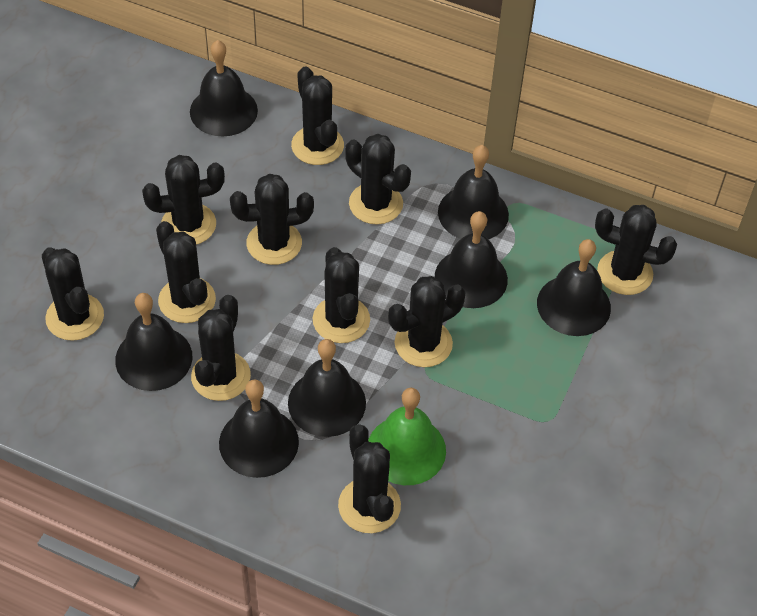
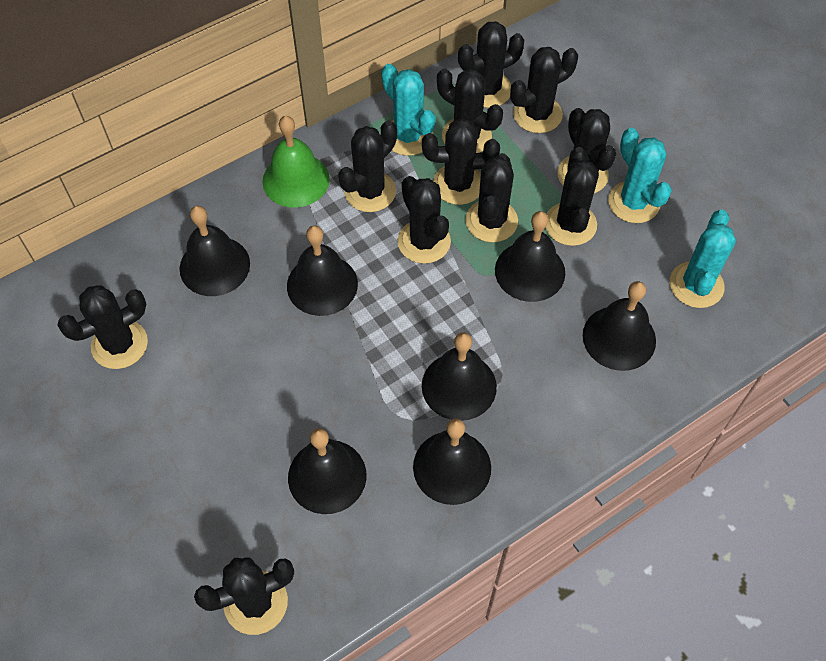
turquoise cactus: none = 0 -> [381,64,436,156] [608,128,672,223] [670,209,736,308] = 3

